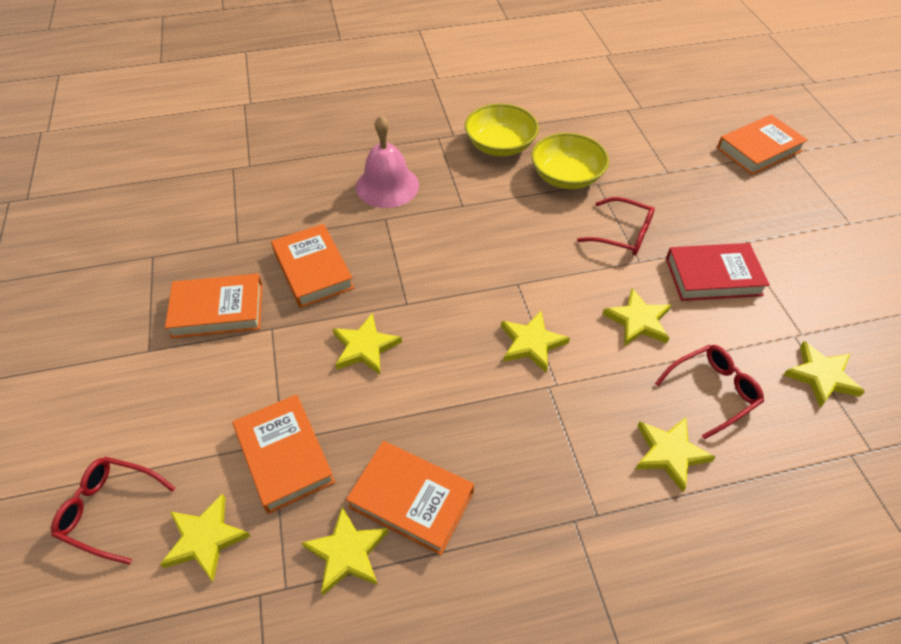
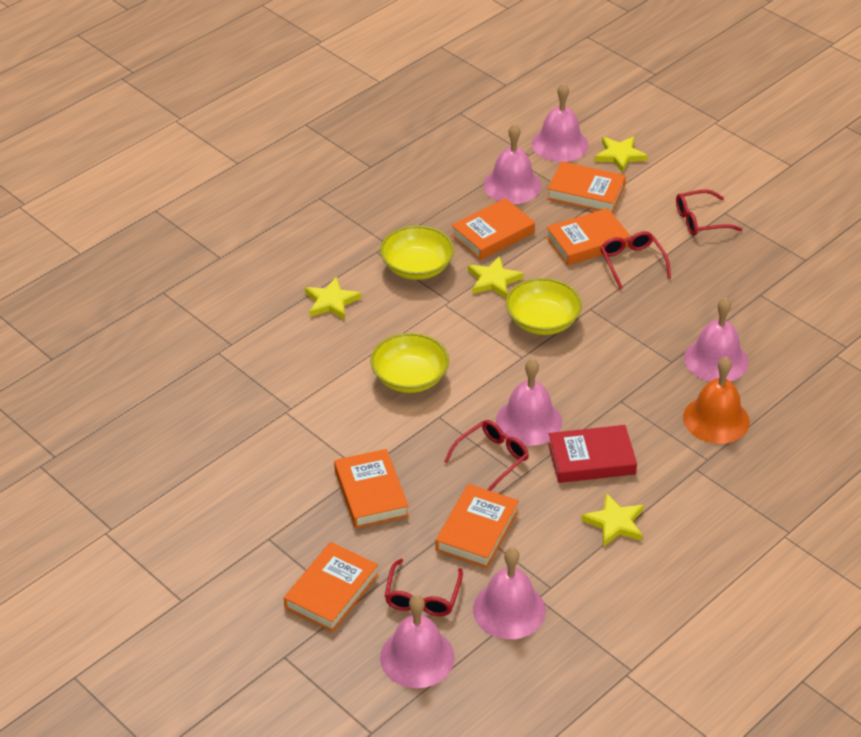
orange bell: none = 0 -> [683,357,750,444] = 1
orange book: [165,274,263,338] [232,394,335,514] [271,224,354,308] [346,441,474,555] [717,115,808,175] = 5 -> [284,542,378,632] [334,449,409,528] [435,484,519,568] [451,198,535,260] [546,208,630,266] [547,161,626,214] = 6
pink bell: [356,115,419,208] = 1 -> [380,595,455,688] [473,548,546,639] [483,124,541,204] [496,358,562,446] [532,83,588,162] [684,297,748,382] = 6
red glasses: [51,457,176,565] [577,197,655,256] [655,345,764,440] = 3 -> [385,559,463,616] [444,420,529,491] [600,231,671,289] [676,190,742,236] = 4
yellow bowl: [465,104,539,156] [531,133,609,189] = 2 -> [370,333,449,393] [380,225,454,280] [506,278,582,335] = 3
yellow star: [160,493,251,581] [302,506,388,595] [333,314,402,375] [501,311,570,373] [602,288,671,346] [635,417,715,492] [784,341,865,407] = 7 -> [305,277,361,320] [468,256,523,298] [581,493,644,547] [595,136,648,173] = 4

